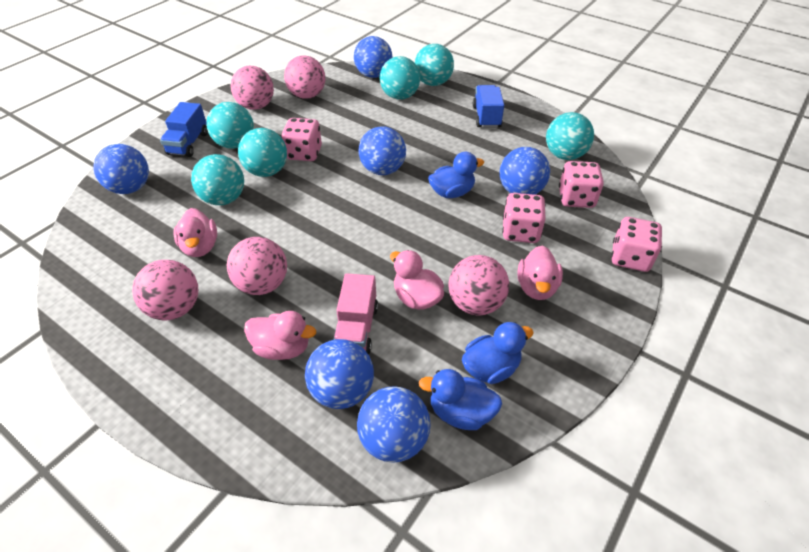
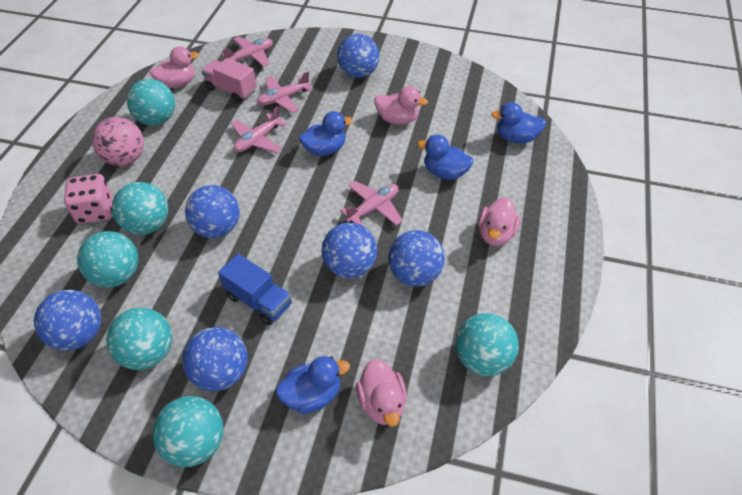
blue duck: [419,369,502,430] [428,152,484,198] [462,322,534,384] = 3 -> [276,356,350,414] [299,111,353,156] [417,134,474,180] [491,102,546,143] = 4
blue truck: [160,102,208,157] [473,85,504,128] = 2 -> [218,254,292,325] = 1
pink ball: [132,260,198,320] [227,237,287,295] [231,66,274,110] [284,55,326,99] [448,255,509,315] = 5 -> [92,117,144,166] = 1
pink dice: [282,118,322,161] [502,193,546,243] [559,161,604,208] [611,217,662,272] = 4 -> [64,174,113,224] = 1
pink plane: none = 0 -> [221,36,273,67] [231,106,287,153] [257,72,313,113] [340,181,403,226] = 4

